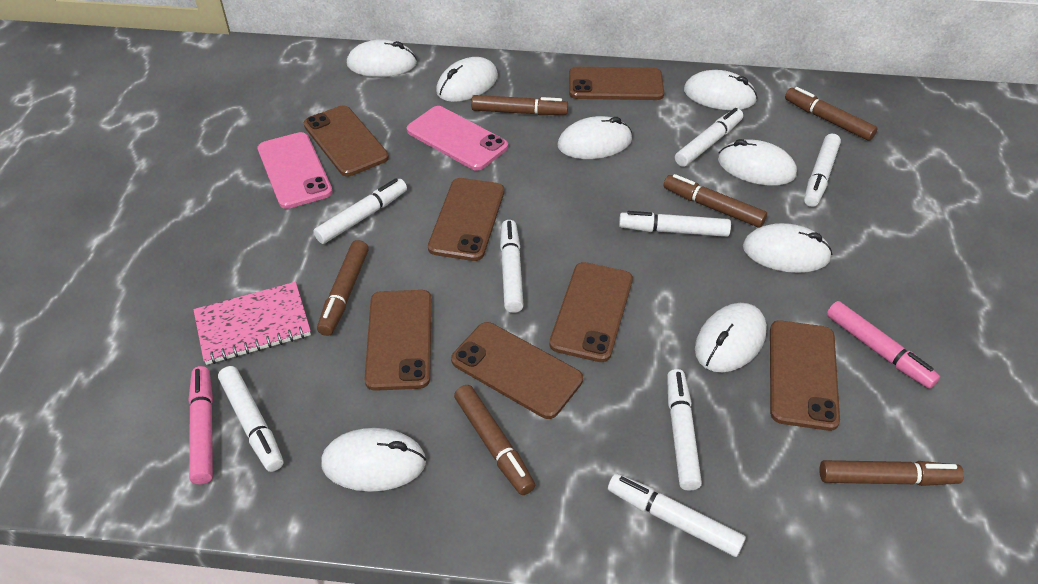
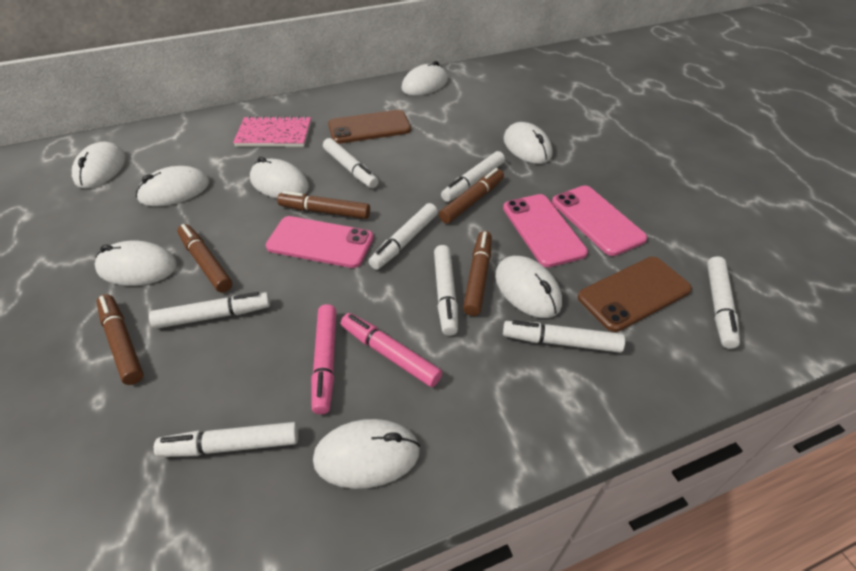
brown marker: [317,240,369,336] [454,385,535,495] [471,95,568,115] [663,174,767,228] [785,87,878,141] [819,460,964,486] = 6 -> [97,294,144,385] [177,224,233,293] [277,191,370,219] [439,168,504,224] [463,231,492,316] = 5
brown phone: [304,105,389,176] [365,290,432,391] [428,178,504,261] [451,322,583,419] [549,262,633,362] [569,67,664,100] [770,320,840,431] = 7 -> [328,110,411,144] [578,257,692,332] = 2
pink phone: [258,132,333,209] [407,106,508,171] = 2 -> [265,216,373,268] [503,194,588,267] [552,185,647,256] = 3

